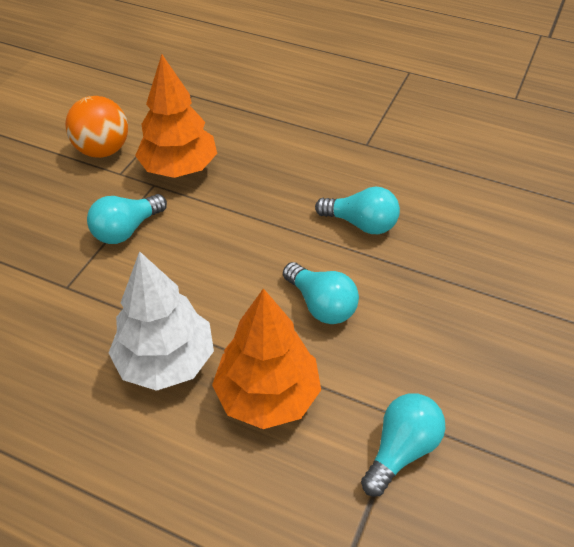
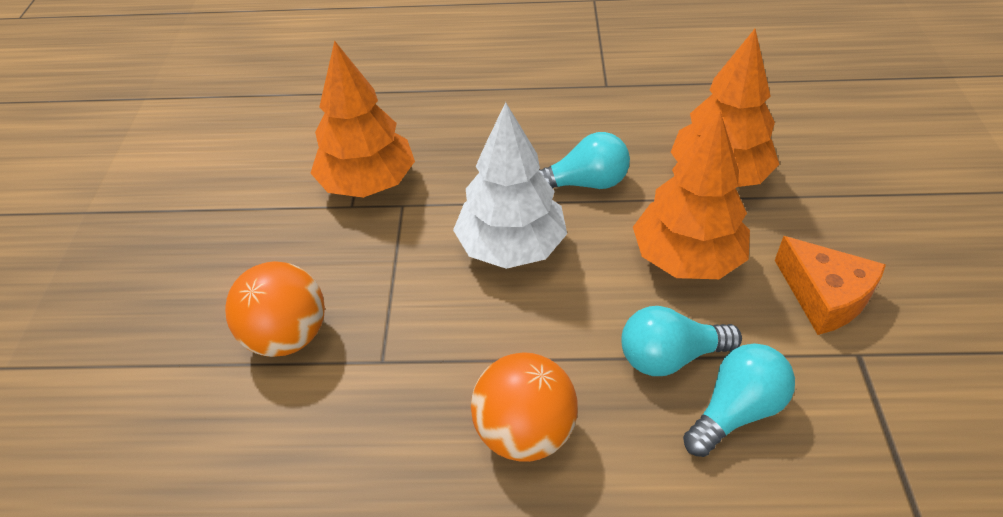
orange ball: [65,96,128,158] = 1 -> [225,261,325,357] [471,352,578,462] = 2
orange cheese: none = 0 -> [775,236,886,335] = 1
orange tree: [135,54,217,178] [212,288,321,429] = 2 -> [311,41,415,198] [633,111,750,279] [671,29,779,187] = 3
turquoise light bulb: [87,194,167,244] [283,262,359,324] [315,187,400,234] [361,393,445,497] = 4 -> [538,132,630,189] [621,306,742,376] [683,344,795,457] = 3

